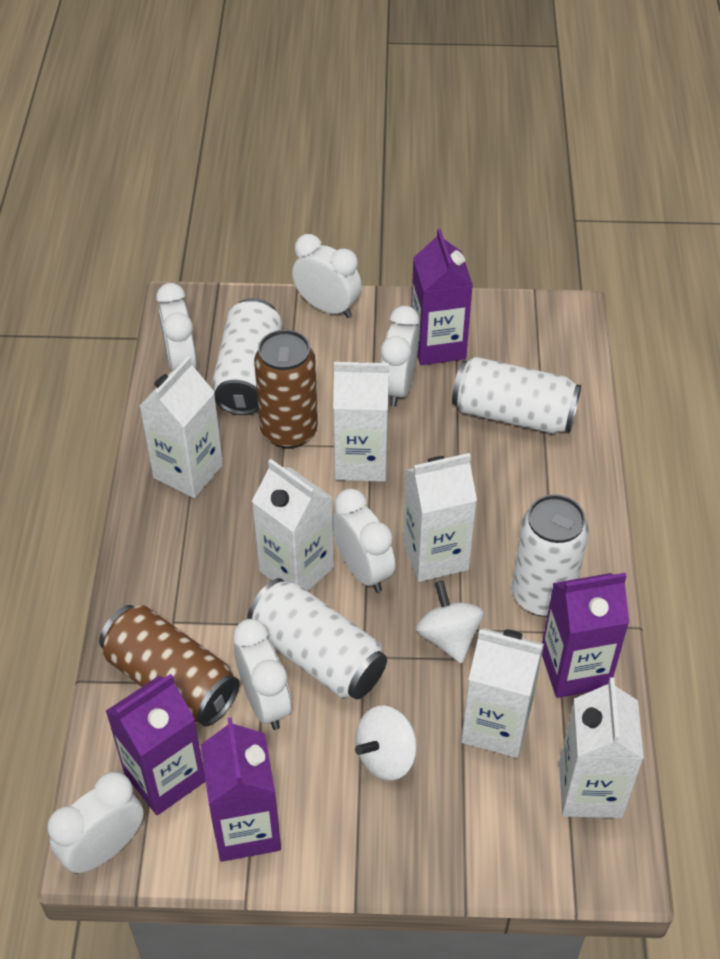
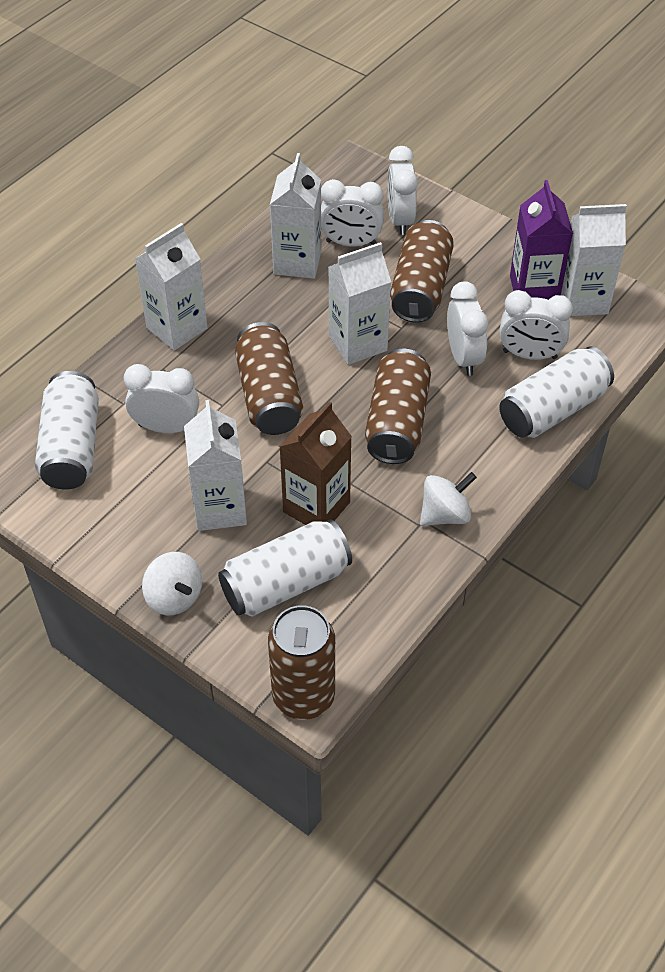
brown can: [99,605,240,727] [254,330,318,449] = 2 -> [235,322,303,435] [268,605,335,720] [365,349,431,464] [390,220,454,323] = 4
brown carton: none = 0 -> [279,402,352,525] = 1
purple carton: [106,674,206,815] [201,717,281,862] [412,229,473,365] [542,573,629,698] = 4 -> [510,180,573,300] = 1
white can: [212,298,282,415] [247,578,387,699] [452,357,581,434] [512,494,589,617] = 4 -> [35,371,99,490] [218,519,352,617] [499,346,614,438] = 3
white carton: [140,356,223,498] [252,459,334,591] [333,362,389,482] [403,453,477,582] [461,628,544,758] [559,677,644,818] = 6 -> [135,223,208,351] [184,400,247,531] [270,153,321,279] [329,242,391,365] [561,204,627,316] = 5
white clock: [47,772,144,874] [156,283,197,371] [233,619,291,730] [292,234,362,318] [333,489,395,593] [381,306,419,407] = 6 -> [124,364,199,433] [321,179,384,246] [387,146,418,235] [447,281,488,376] [500,290,573,360] = 5

